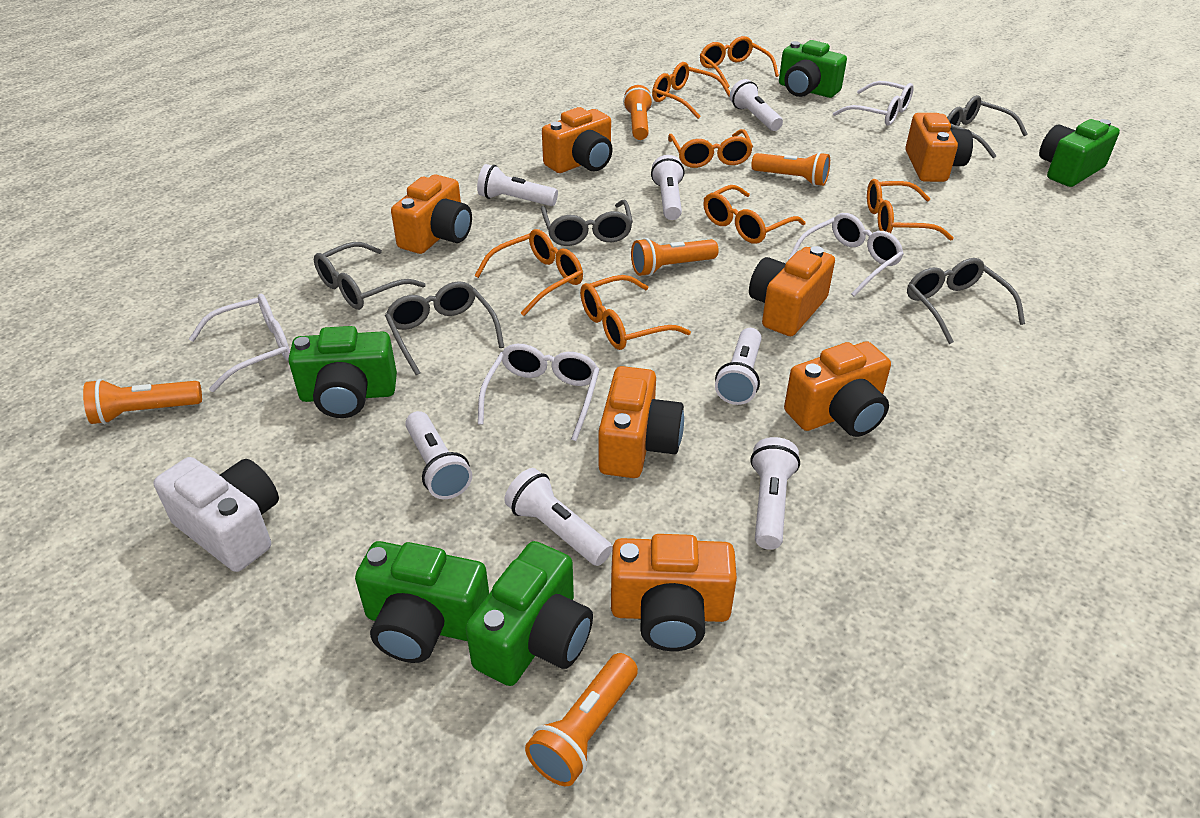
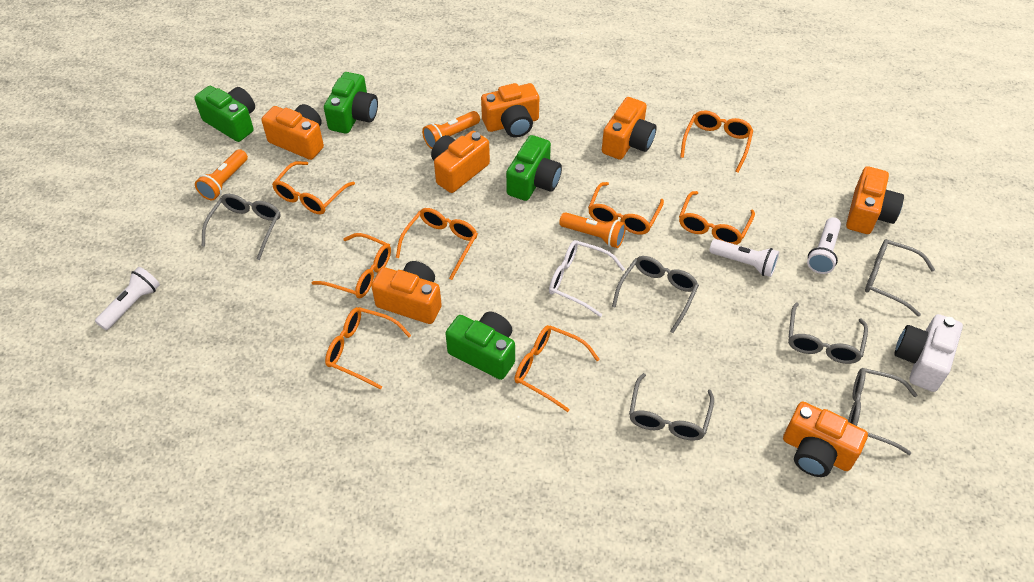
green camera: [288,326,397,418] [355,541,489,663] [466,541,593,686] [779,40,847,98] [1039,119,1120,187] = 5 -> [194,86,255,142] [324,72,378,134] [445,312,515,380] [506,135,562,201] = 4
grey glasses: [314,242,426,310] [385,281,504,375] [541,200,633,246] [907,258,1025,344] [947,95,1027,158] = 5 -> [202,194,281,260] [612,256,699,333] [629,373,714,441] [788,302,868,364] [848,368,917,455] [865,239,935,317] = 6
orange flashlight: [83,379,202,424] [525,653,638,786] [623,85,653,140] [631,238,718,276] [751,152,830,186] = 5 -> [195,149,248,200] [422,111,480,149] [559,212,626,248] = 3
orange glasses: [474,229,583,316] [580,275,691,350] [652,62,730,119] [668,129,753,168] [700,36,779,88] [703,185,806,244] [867,179,954,241] = 7 -> [272,161,355,215] [311,233,391,298] [325,307,411,390] [396,208,478,280] [514,325,600,412] [588,182,664,235] [679,191,755,245] [680,111,753,173] = 8
white flashlight: [405,411,472,499] [477,164,558,206] [504,468,612,566] [651,155,684,220] [715,328,762,405] [730,79,783,131] [750,437,800,550] = 7 -> [95,267,160,330] [709,239,779,277] [807,217,841,274] = 3
white glasses: [189,294,290,392] [478,344,600,441] [788,213,904,297] [833,81,914,126] = 4 -> [549,240,625,317] = 1

